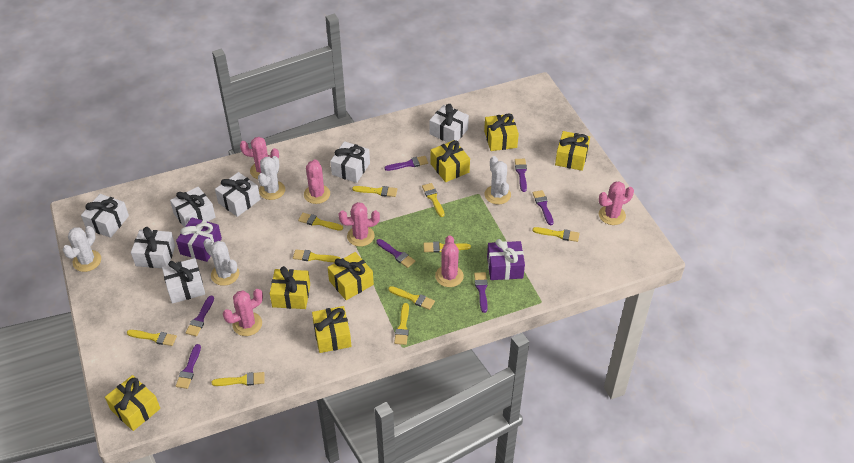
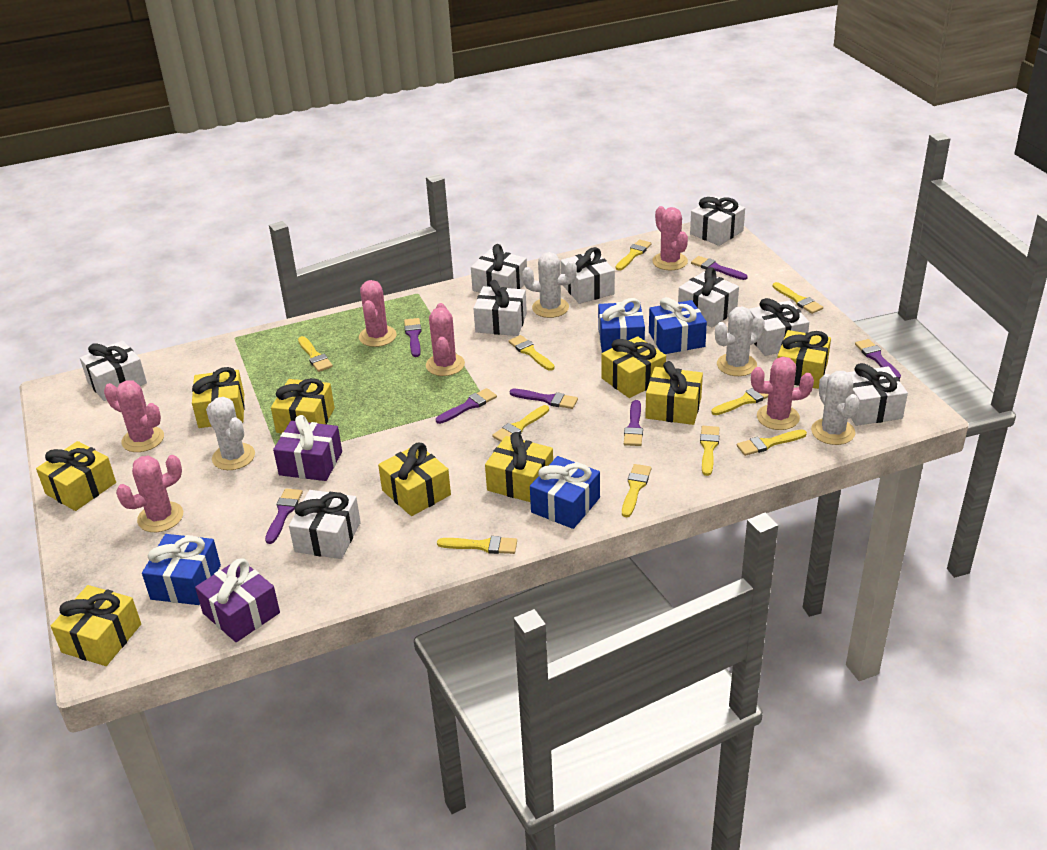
blue gift: none = 0 -> [142,534,221,605] [530,456,600,529] [598,298,645,353] [649,297,707,354] = 4
white gift: [81,194,129,238] [131,227,175,268] [162,258,205,304] [170,187,216,227] [215,172,260,217] [330,141,370,183] [429,104,469,142] = 7 -> [80,341,147,401] [289,490,361,559] [471,244,527,293] [473,280,527,336] [561,247,615,304] [678,267,739,327] [690,196,745,246] [749,298,809,356] [847,363,908,426] = 9
yellow gift: [105,375,160,431] [270,266,310,309] [312,306,351,353] [327,252,374,300] [430,140,470,182] [484,113,519,151] [555,131,590,171] = 7 -> [36,441,116,511] [51,585,141,666] [192,367,245,428] [271,378,335,433] [378,443,451,516] [485,432,553,502] [601,336,666,398] [645,361,703,425] [777,330,831,389] = 9

